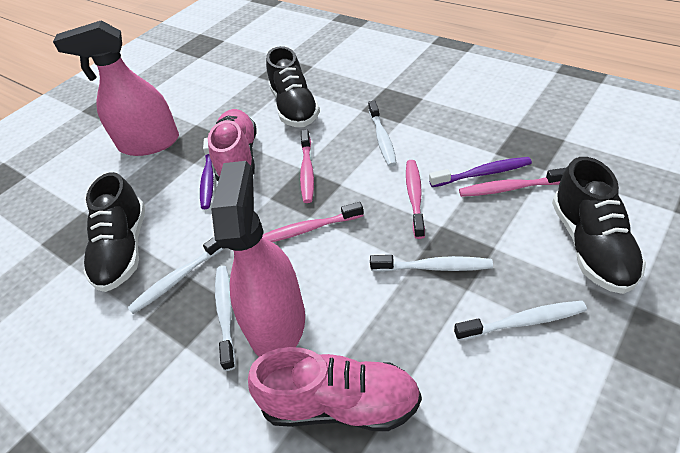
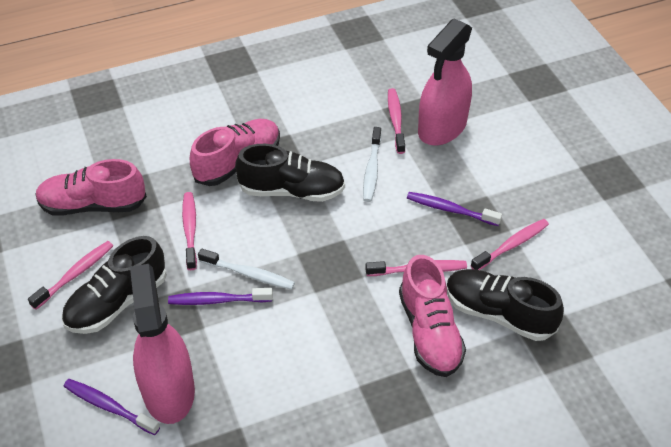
pink shoe: [208,109,257,181] [248,347,422,431] = 2 -> [35,159,147,216] [190,119,280,186] [399,255,466,377] = 3
pink toothbrush: [262,202,364,242] [300,130,314,203] [406,160,425,239] [459,168,566,197] = 4 -> [28,241,113,310] [182,192,197,270] [365,260,467,276] [388,88,405,154] [471,219,549,270] = 5
purple toothbrush: [200,138,214,209] [429,157,532,187] = 2 -> [63,379,160,435] [168,288,273,305] [407,192,502,226] = 3
white toothbrush: [127,236,223,314] [215,266,236,371] [368,100,397,167] [370,255,493,272] [454,301,587,341] = 5 -> [198,249,295,290] [363,127,381,202] = 2

